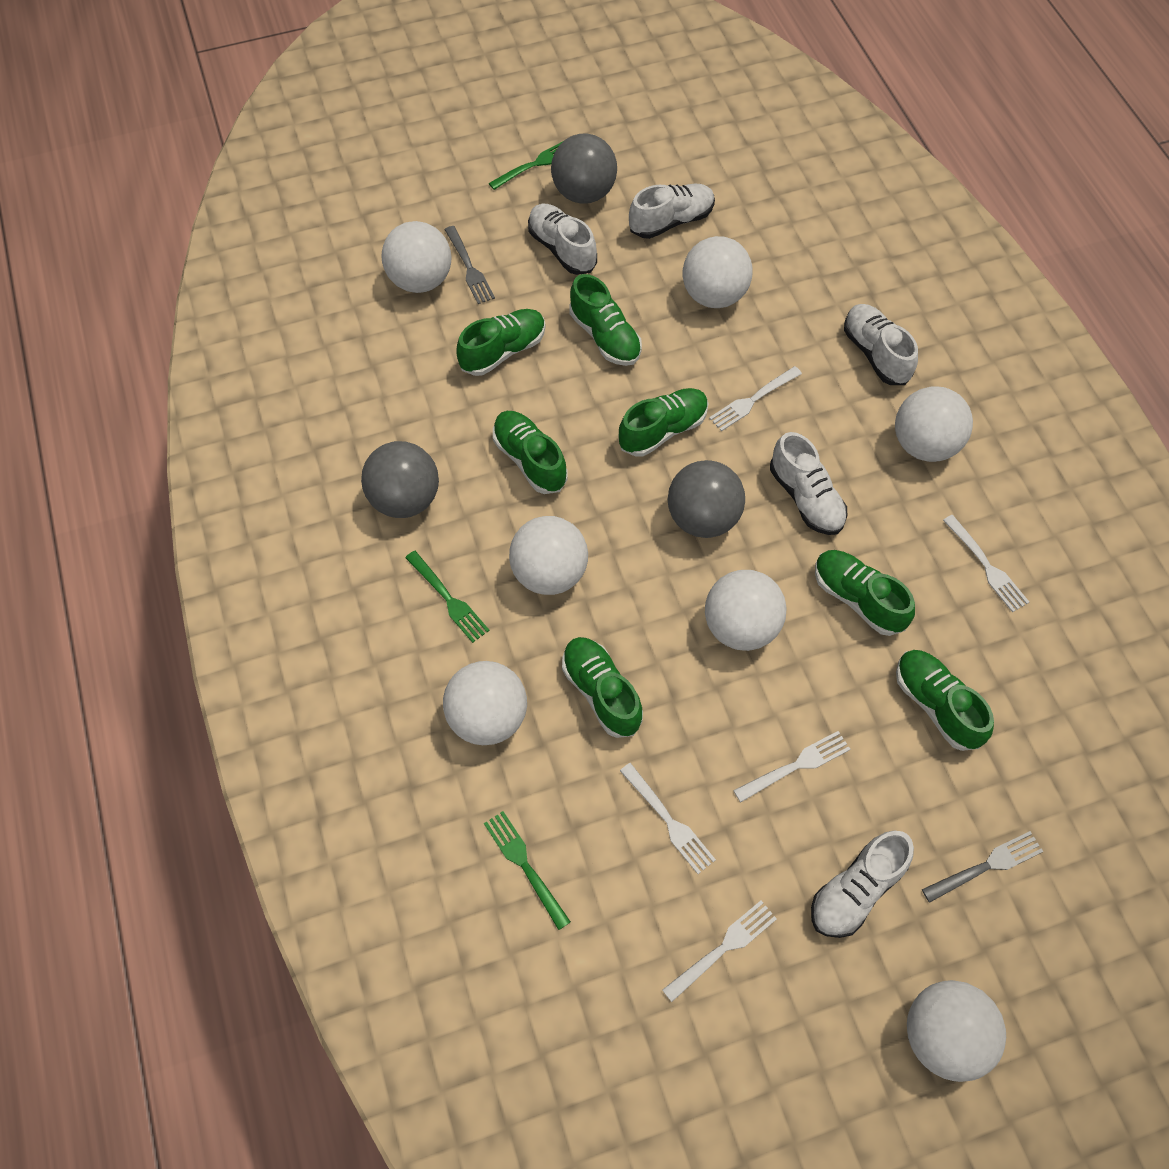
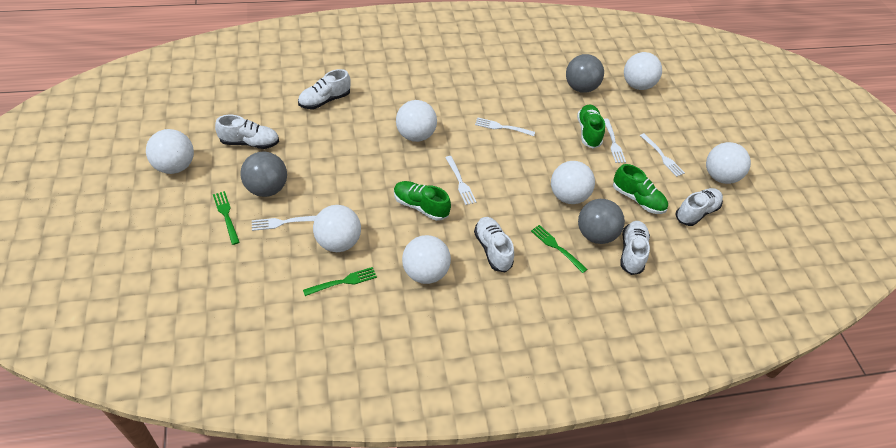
green shoe: [457,309,546,376] [493,411,568,494] [562,637,643,738] [570,274,642,366] [619,388,708,457] [815,550,915,636] [896,650,994,751] = 7 -> [394,181,451,221] [577,104,605,149] [613,164,668,214] = 3
grey fork: [444,226,495,304] [922,831,1043,903] = 2 -> none = 0

